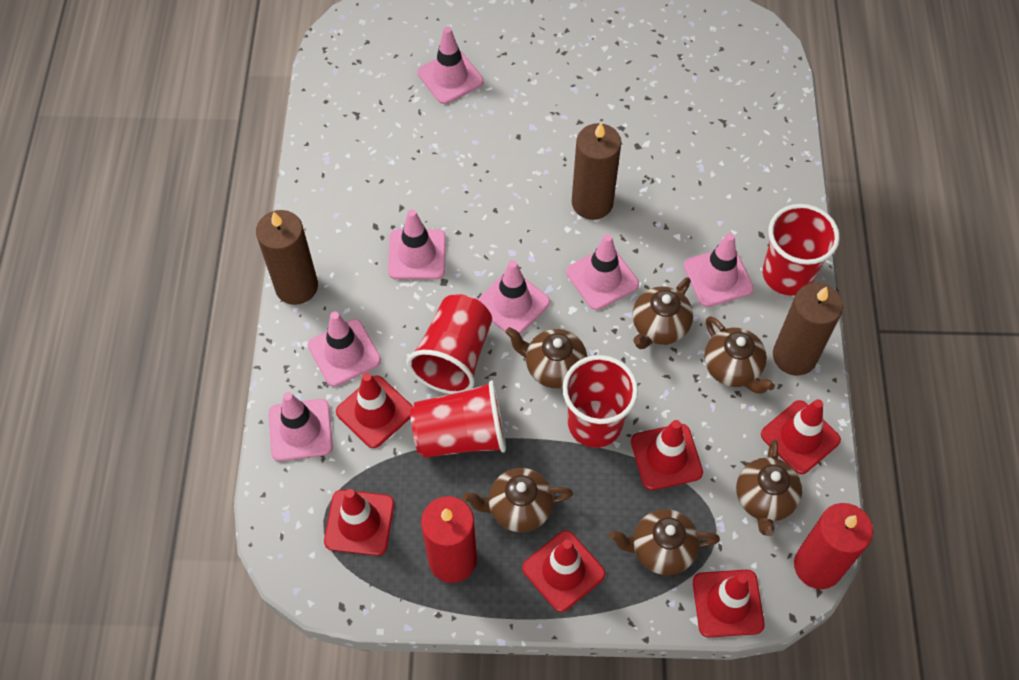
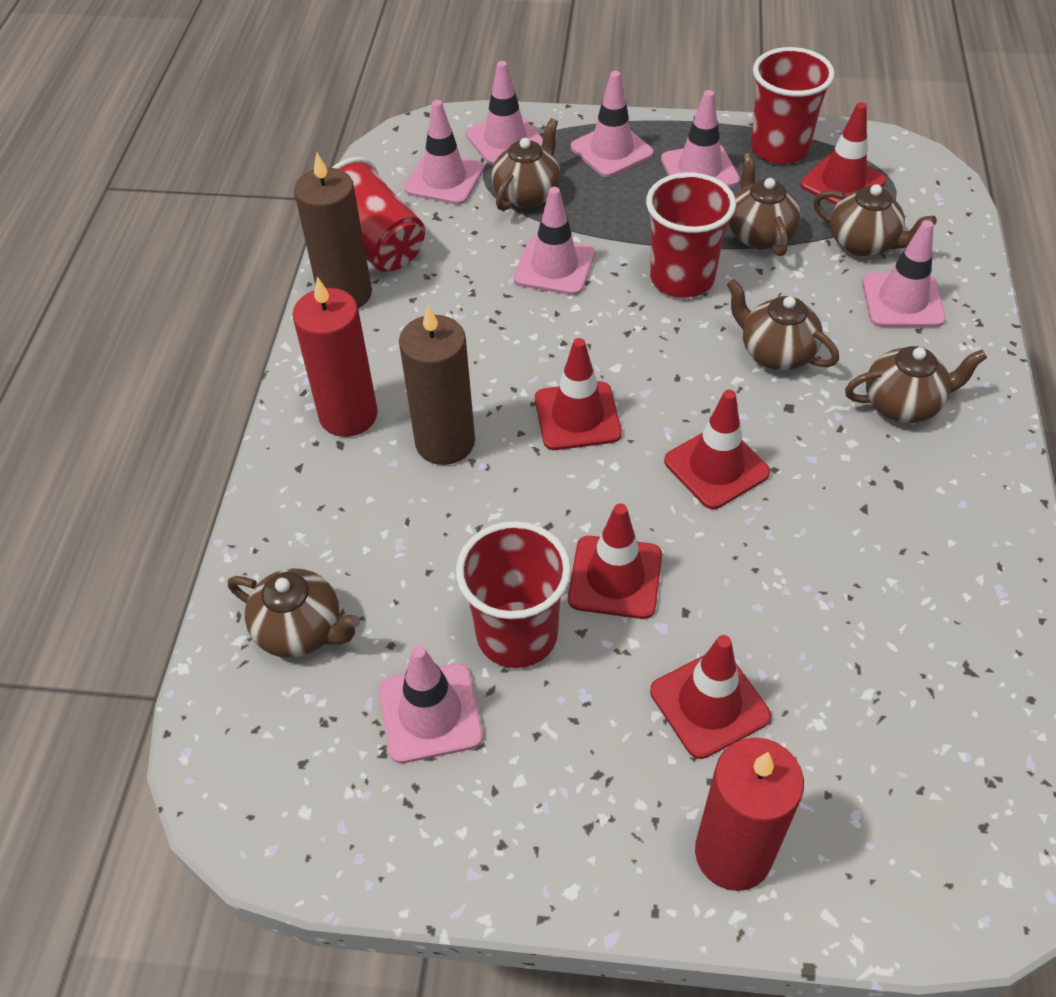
brown candle: [256,210,318,305] [572,123,622,220] [773,283,843,376] = 3 -> [294,153,372,308] [399,305,475,465] = 2
red traffic cone: [324,489,394,556] [336,373,413,448] [522,530,605,612] [631,420,703,490] [693,570,765,638] [761,399,841,474] = 6 -> [535,338,622,450] [568,503,662,619] [650,635,771,759] [664,390,770,509] [800,102,887,205] = 5

